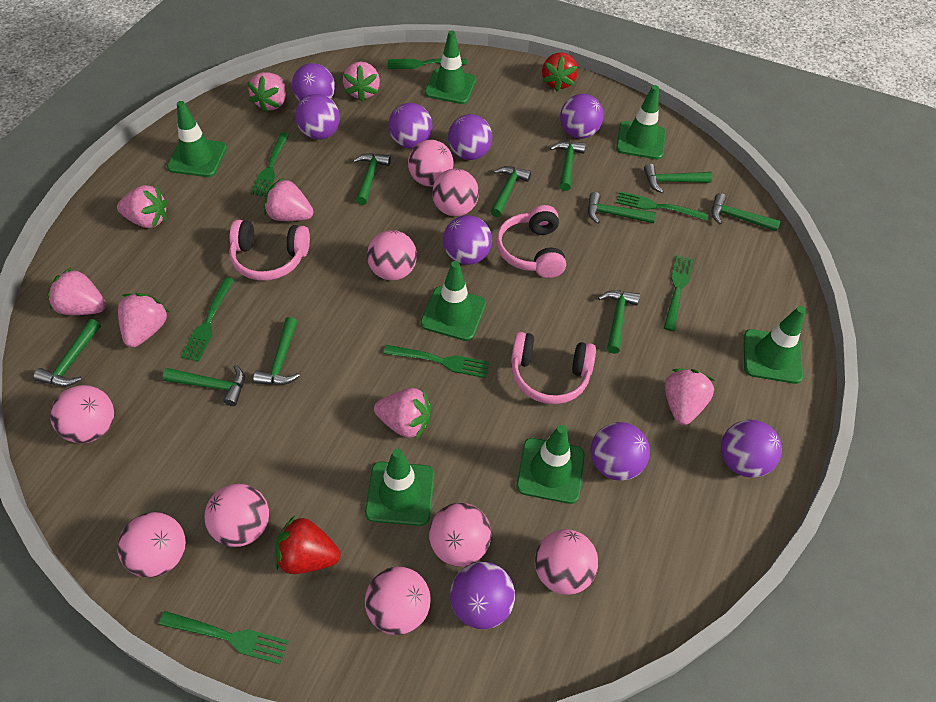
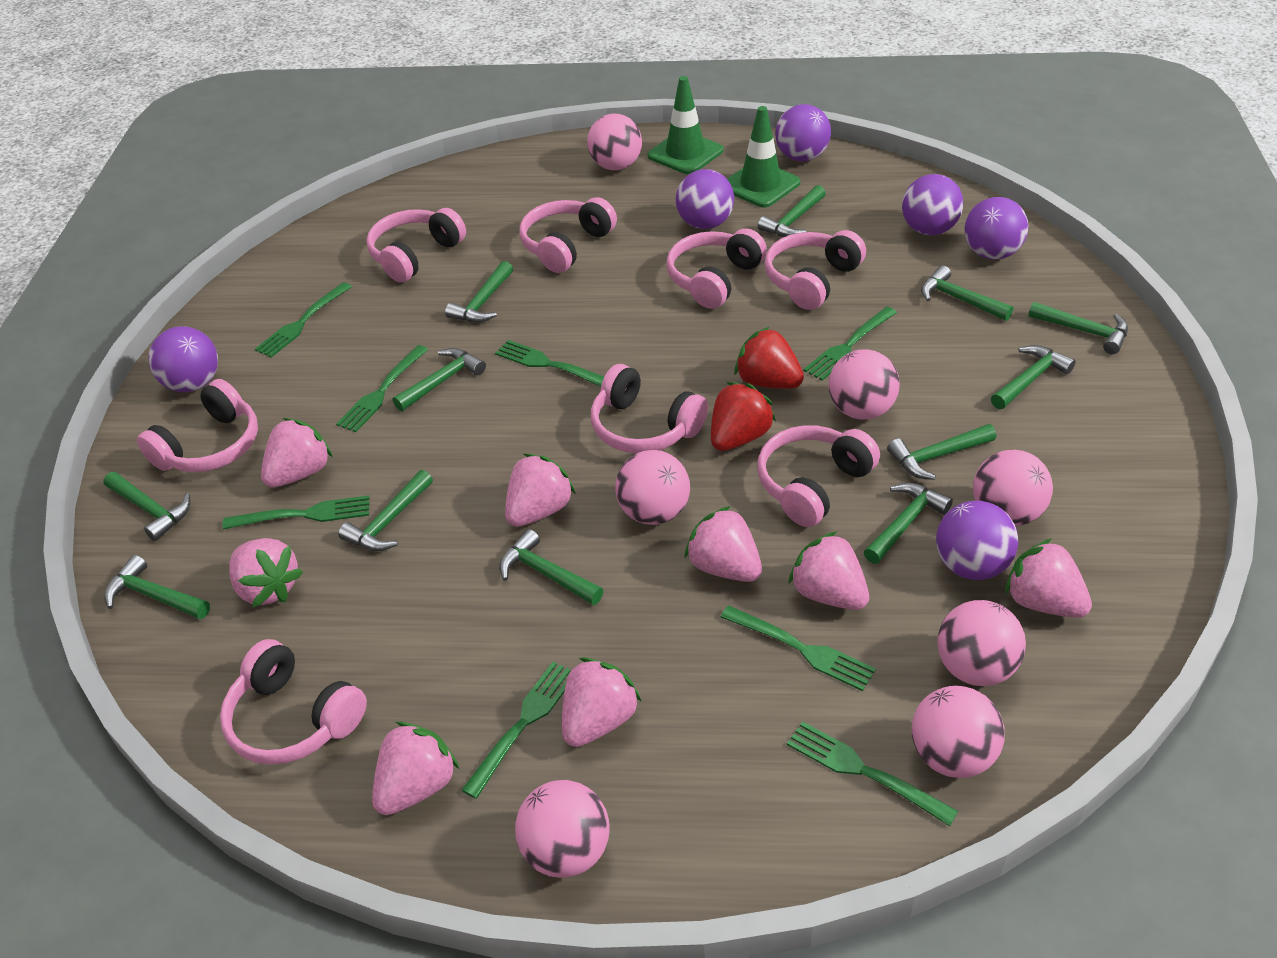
green fork: [159,611,288,664] [181,277,234,362] [251,133,289,197] [384,345,489,378] [388,58,467,69] [616,191,708,221] [664,255,693,331] = 7 -> [223,495,370,529] [255,282,352,358] [336,345,428,432] [461,662,571,799] [495,340,604,387] [721,605,876,691] [787,721,958,826] [803,307,897,381] = 8
green hammer: [33,319,101,386] [163,365,245,406] [253,317,300,385] [353,153,391,205] [490,166,531,217] [550,141,586,191] [588,192,656,224] [598,290,640,354] [644,164,712,193] [711,193,781,231] = 10 -> [103,472,190,541] [104,555,210,619] [338,470,433,551] [393,348,486,411] [445,261,513,323] [499,529,604,605] [758,185,826,237] [864,483,953,564] [887,424,996,480] [921,265,1013,321] [991,345,1076,409] [1028,302,1128,354] = 12
green traffic cone: [167,101,227,177] [365,449,435,526] [420,261,486,341] [425,30,476,104] [516,425,585,504] [616,85,666,159] [744,306,806,384] = 7 -> [648,76,724,174] [727,106,800,208] = 2
pink ball: [50,385,114,443] [117,512,186,578] [205,484,269,547] [365,567,431,635] [367,230,417,280] [408,140,454,186] [429,503,491,567] [432,169,479,216] [535,529,599,595] = 9 -> [515,780,609,878] [587,114,642,170] [615,450,690,525] [829,349,900,420] [911,686,1005,778] [937,600,1026,686] [973,450,1053,526] = 7
pink headphones: [229,220,310,281] [496,205,566,278] [511,332,596,404] = 3 -> [137,379,258,472] [220,639,367,765] [366,208,466,282] [520,197,617,273] [591,364,708,453] [666,228,767,309] [757,425,880,527] [764,230,866,310] = 8
purple ball: [292,63,335,102] [295,94,340,140] [388,103,432,148] [443,215,492,265] [448,114,492,160] [450,562,515,629] [560,94,604,138] [591,422,650,481] [721,420,782,478] = 9 -> [149,326,218,392] [676,169,734,229] [775,104,831,161] [902,174,963,235] [936,501,1018,580] [964,197,1028,260] = 6

